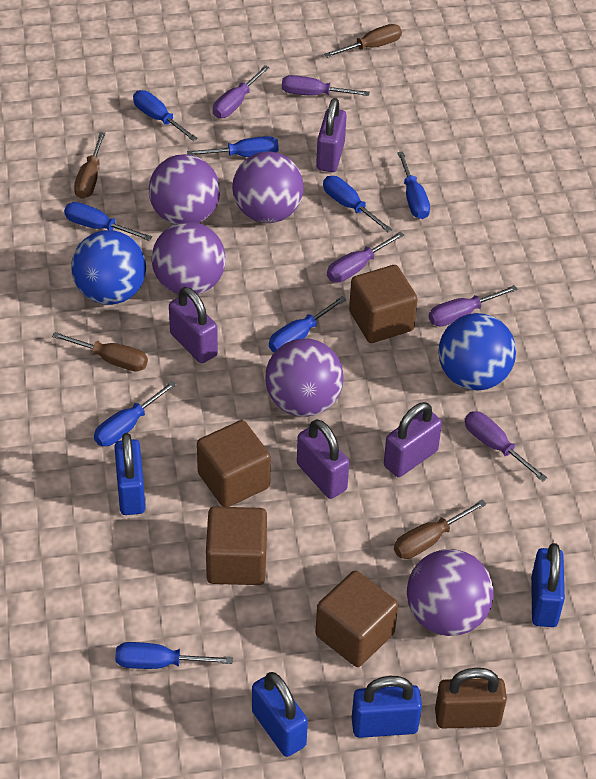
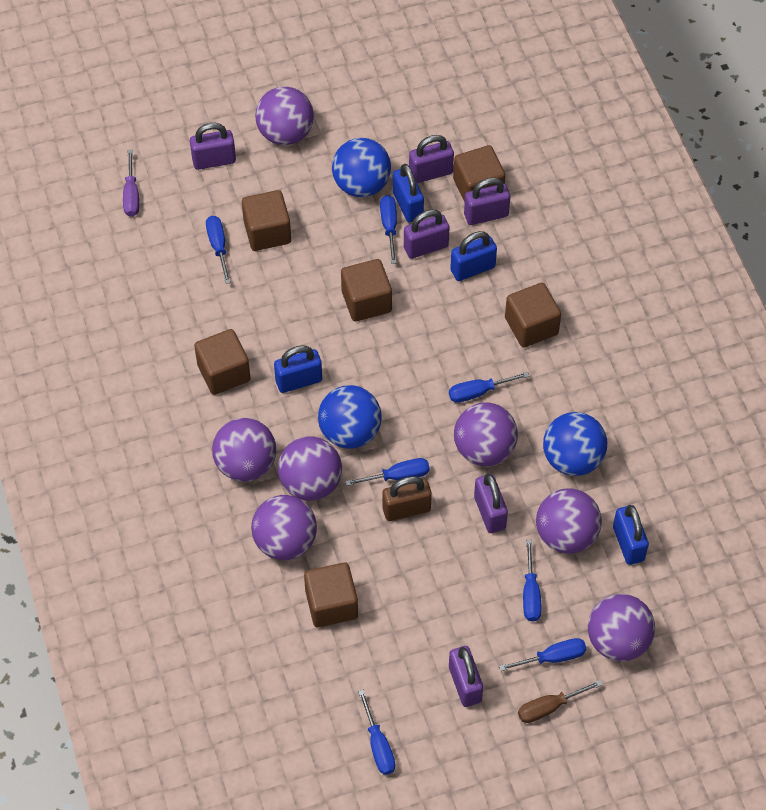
blue ball: [71,230,146,305] [438,313,516,390] = 2 -> [318,385,382,449] [332,138,391,197] [543,412,607,476] = 3
blue screwdriver: [64,202,152,241] [94,381,176,446] [115,642,233,669] [133,90,198,141] [187,136,279,157] [269,296,347,352] [323,176,392,232] [397,151,430,219] = 8 -> [206,216,231,284] [345,458,430,486] [358,690,396,775] [380,195,397,264] [449,372,529,403] [499,638,586,671] [523,540,542,622] = 7
brown cube: [197,420,271,507] [206,507,267,585] [315,571,398,667] [349,265,417,343] = 4 -> [194,329,251,395] [242,190,291,251] [304,563,358,627] [341,259,392,322] [453,145,506,202] [505,283,561,348] = 6
brown screwdriver: [52,332,148,372] [74,132,106,199] [324,24,402,58] [394,500,486,559] = 4 -> [518,680,602,723] = 1
purple ball: [149,154,220,225] [152,222,226,295] [232,151,304,223] [265,338,344,417] [407,549,494,636] = 5 -> [212,418,276,482] [251,495,317,560] [255,86,314,145] [278,436,342,501] [454,403,518,466] [536,488,602,554] [588,594,655,661] = 7
purple padlock: [169,287,218,363] [297,419,349,499] [316,98,347,172] [384,402,442,477] = 4 -> [190,123,236,170] [404,209,450,259] [409,135,454,183] [449,646,483,707] [464,177,510,225] [474,474,508,533] = 6
purple screwdriver: [213,65,270,118] [282,75,370,96] [327,231,404,282] [429,285,518,327] [465,411,548,482] = 5 -> [123,150,139,217] = 1

